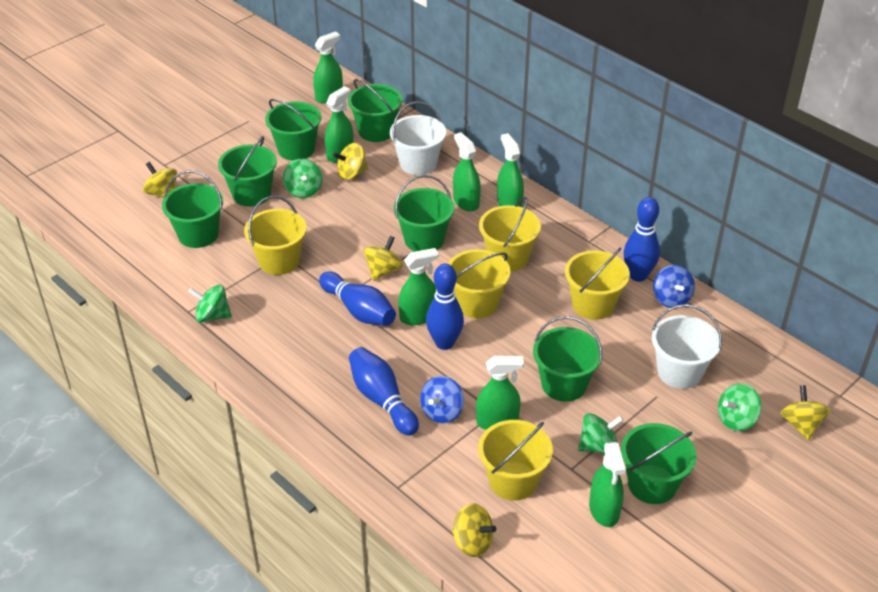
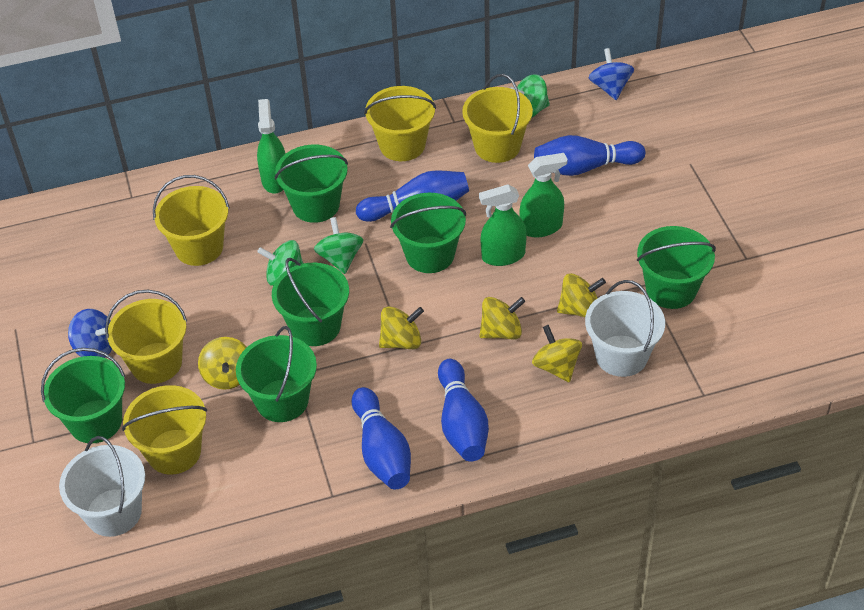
green bucket: [162,171,223,248] [218,136,277,207] [265,99,321,161] [348,79,403,142] [394,175,454,252] [533,316,602,402] [621,423,696,504] = 7 -> [41,348,126,443] [236,326,317,422] [272,258,349,346] [275,145,348,223] [390,193,466,273] [637,226,716,309] = 6
green spinning top: [189,284,232,322] [283,159,323,198] [578,413,624,453] [718,383,761,431] = 4 -> [257,240,304,286] [314,217,364,274] [510,74,550,117] = 3
green spray bottle: [313,32,343,103] [325,86,354,163] [398,248,438,325] [453,132,481,211] [476,356,524,430] [497,133,524,207] [589,442,626,527] = 7 -> [257,99,286,193] [479,185,527,266] [519,153,567,237] = 3

